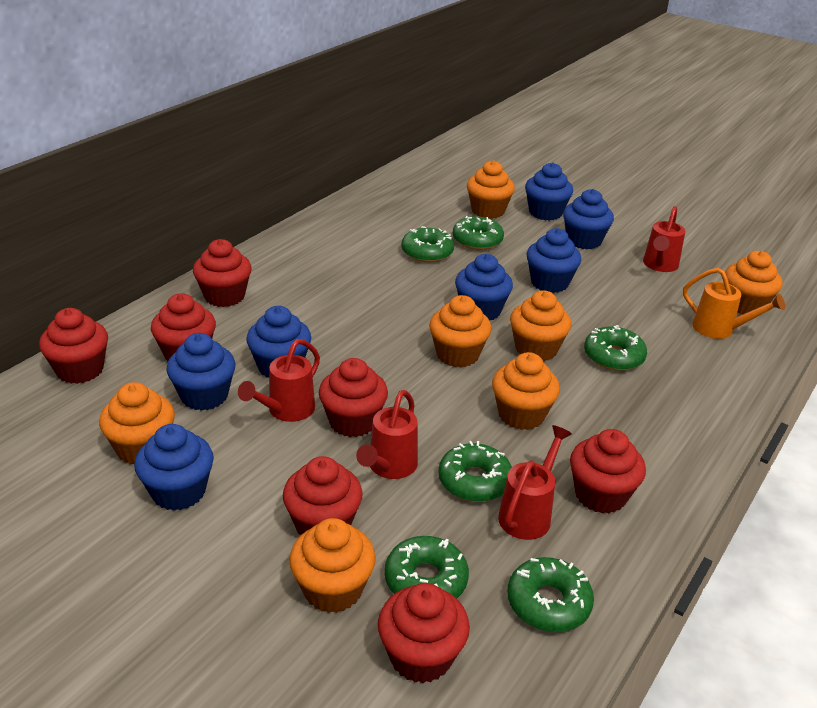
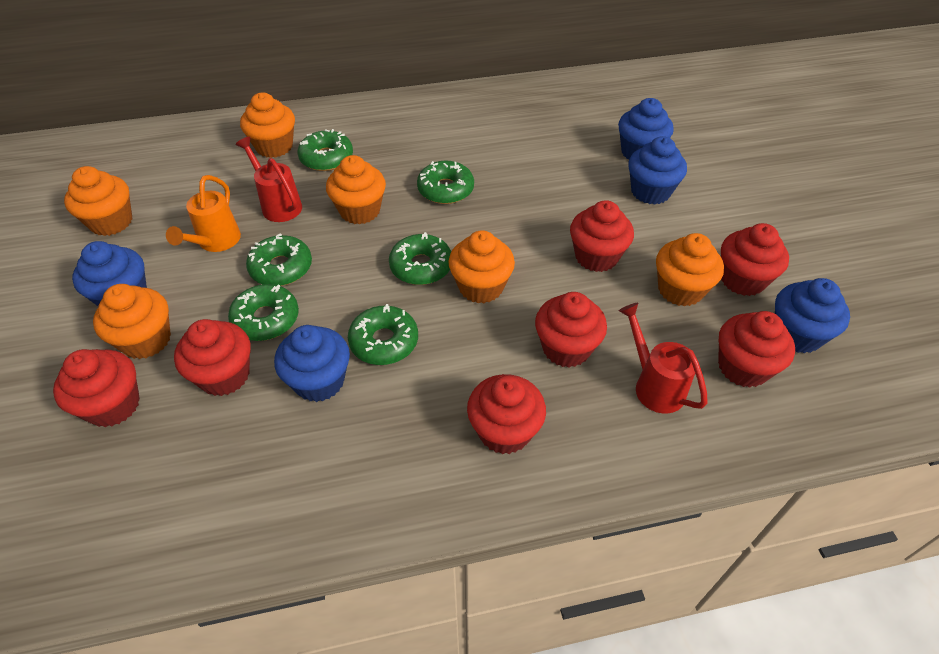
blue cupcake: [134,424,214,511] [166,333,235,411] [246,306,311,377] [455,254,513,321] [525,162,573,221] [527,228,581,293] [563,189,614,249] = 7 -> [72,241,147,306] [274,325,350,402] [618,98,674,159] [628,136,687,205] [775,278,850,354] = 5
orange cupcake: [99,382,175,464] [289,518,376,613] [429,295,492,367] [467,160,515,219] [492,352,560,430] [510,290,571,361] [725,251,783,314] = 7 -> [64,166,132,236] [93,284,171,359] [240,92,295,158] [326,155,386,224] [448,230,515,303] [656,233,724,307] = 6
red watering can: [238,339,320,422] [356,390,418,479] [498,425,572,540] [643,206,685,272] = 4 -> [235,137,302,222] [619,303,708,413] = 2

